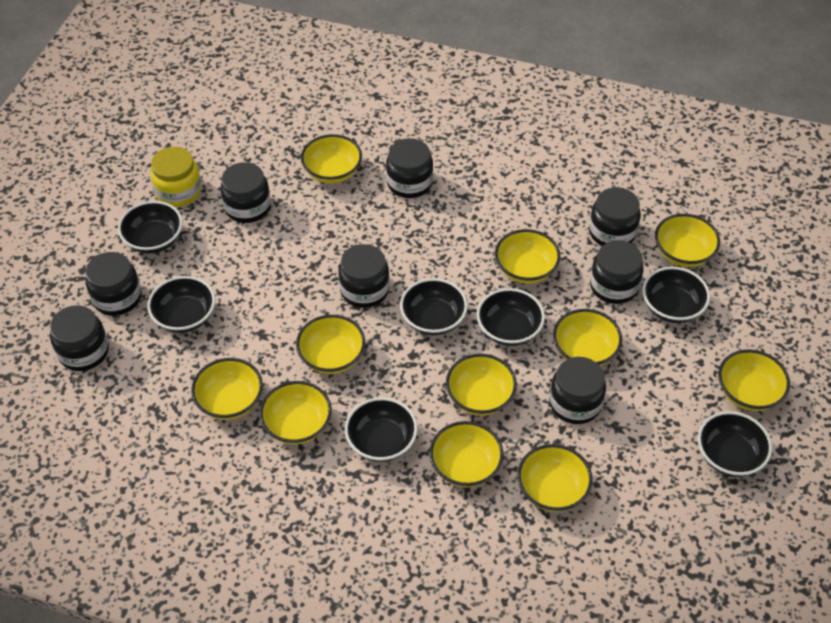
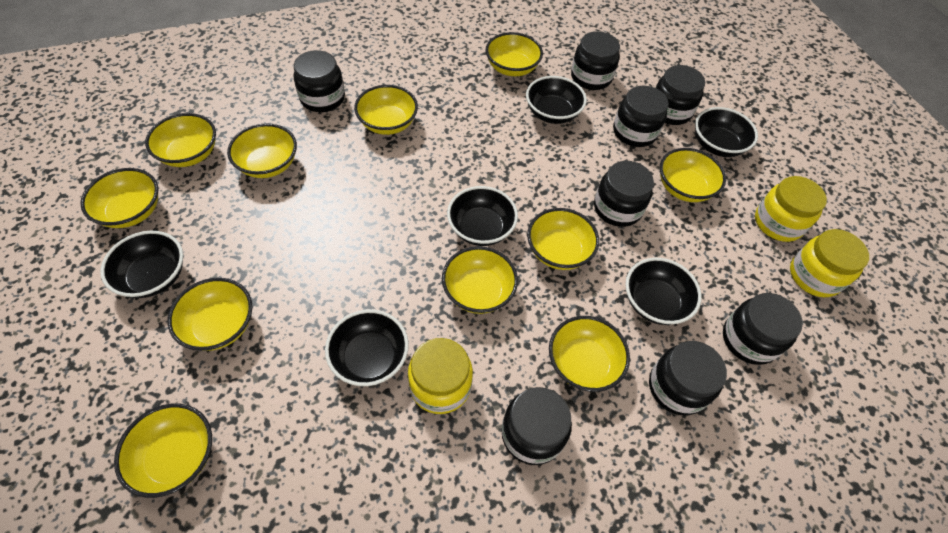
black bowl: [118,201,183,254] [147,276,215,333] [345,397,418,462] [400,278,468,335] [477,288,545,346] [642,267,710,323] [698,411,772,477] = 7 -> [100,231,183,298] [325,310,409,386] [447,186,518,246] [526,76,587,124] [625,258,702,325] [695,107,758,157] = 6
yellow jar: [151,147,202,207] = 1 -> [408,338,473,414] [755,176,827,242] [790,229,869,297] = 3

